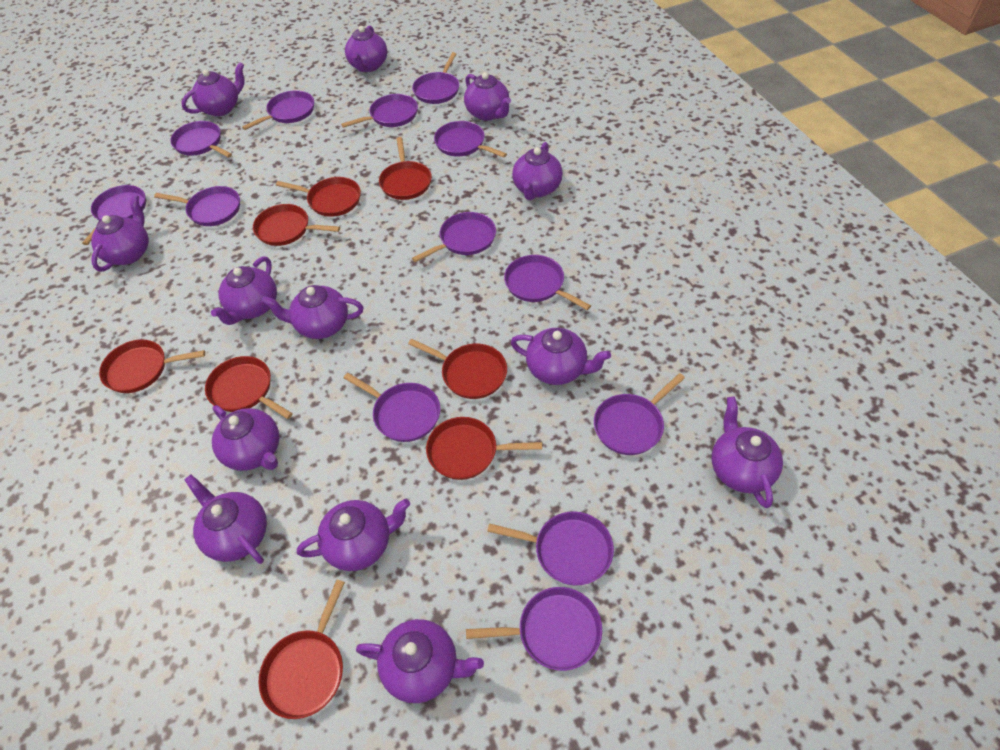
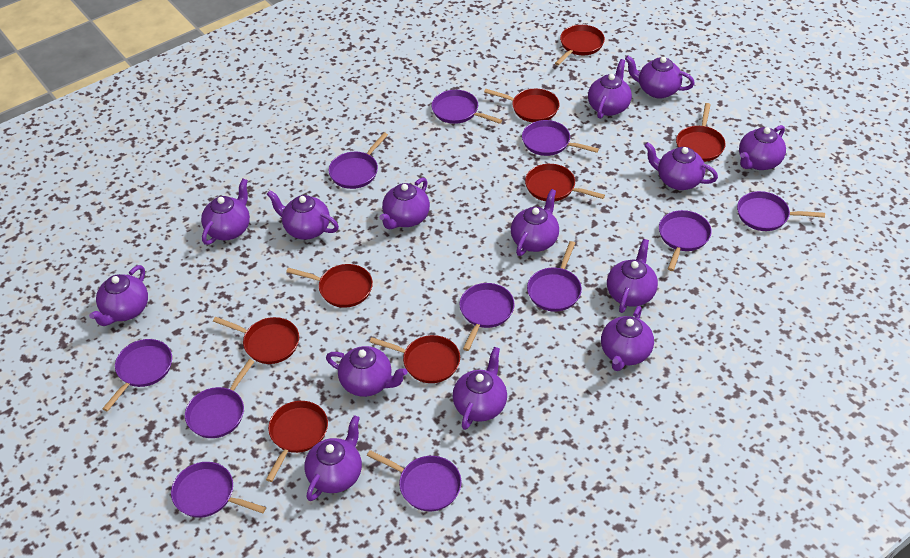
purple pan: [82,185,146,245] [154,186,240,226] [170,121,232,158] [242,90,314,130] [341,94,418,128] [344,373,440,442] [412,52,459,104] [412,212,496,262] [434,121,507,158] [466,587,602,671] [487,511,614,585] [504,255,591,310] [594,373,685,455] = 13 -> [102,339,172,411] [171,462,266,518] [185,359,254,438] [329,132,388,189] [367,450,462,511] [432,90,502,124] [459,283,515,351] [522,120,599,156] [527,241,582,312] [659,210,712,271] [737,191,825,231] = 11
purple teapot: [91,194,149,271] [181,62,245,116] [184,475,267,564] [211,256,277,325] [212,405,279,471] [262,285,363,339] [297,499,410,571] [345,25,387,72] [356,619,484,703] [464,72,511,121] [511,328,611,385] [512,142,563,200] [711,396,783,508] = 13 -> [89,265,148,326] [201,178,250,245] [267,190,339,240] [304,415,362,501] [326,346,408,397] [379,177,430,229] [453,347,507,430] [511,189,559,256] [588,59,632,119] [601,306,654,371] [607,239,658,313] [625,56,695,98] [644,142,718,190] [739,125,786,170] = 14

